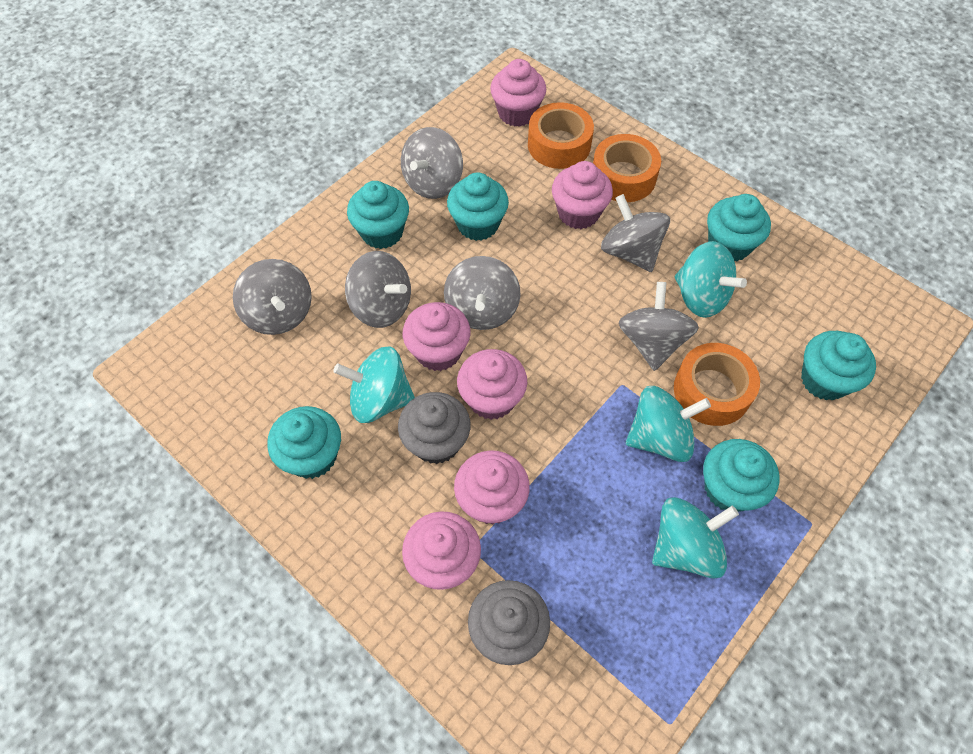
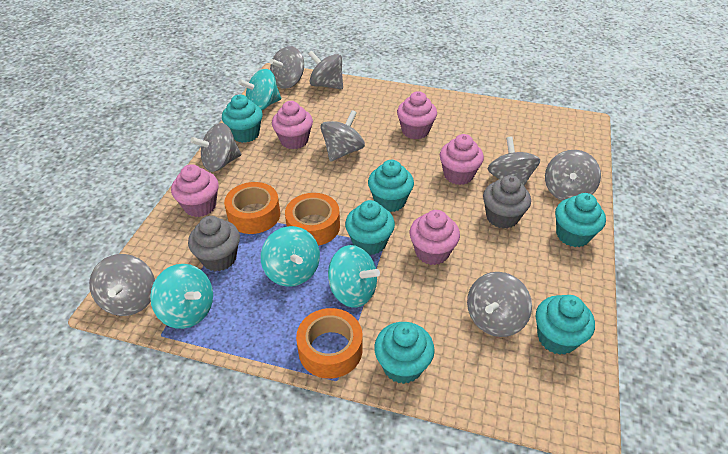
grey spinning top: [233,259,312,335] [345,251,411,328] [401,127,463,199] [444,256,521,330] [601,194,670,272] [619,282,699,371] = 6 -> [89,254,155,316] [190,123,241,172] [270,46,304,89] [308,50,343,89] [320,110,365,162] [467,272,532,337] [488,136,540,186] [545,150,601,201] = 8
pink cupcake: [402,511,481,590] [403,302,471,371] [454,450,530,525] [457,349,527,420] [490,59,546,127] [552,161,613,229] = 6 -> [171,164,219,217] [272,101,313,149] [397,91,437,139] [410,210,460,265] [440,134,484,185] = 5

